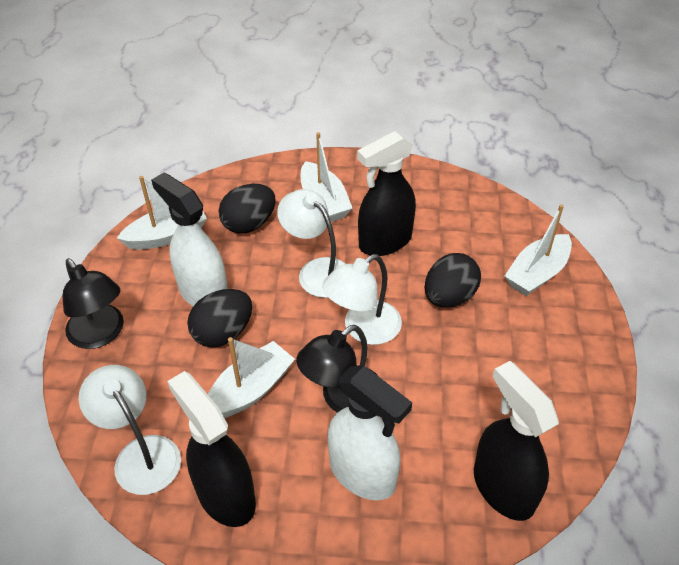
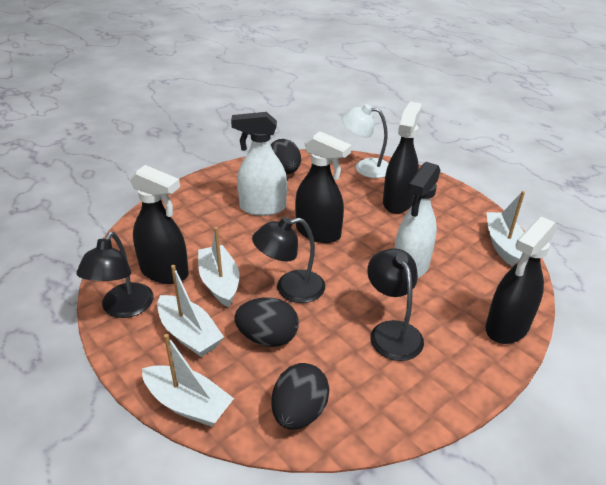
black lamp: [63,258,124,349] [296,325,378,413] = 2 -> [76,232,154,318] [252,217,325,303] [367,248,424,361] = 3
black spray bottle: [167,371,256,527] [357,131,416,256] [474,361,559,521] = 3 -> [129,165,189,284] [295,131,352,243] [383,102,422,214] [486,216,557,344] = 4
white lamp: [79,365,181,495] [277,189,346,298] [322,254,402,345] = 3 -> [341,104,389,178] = 1

